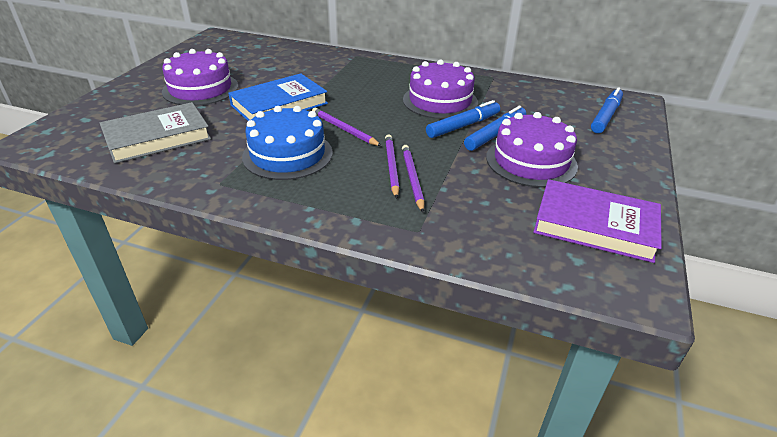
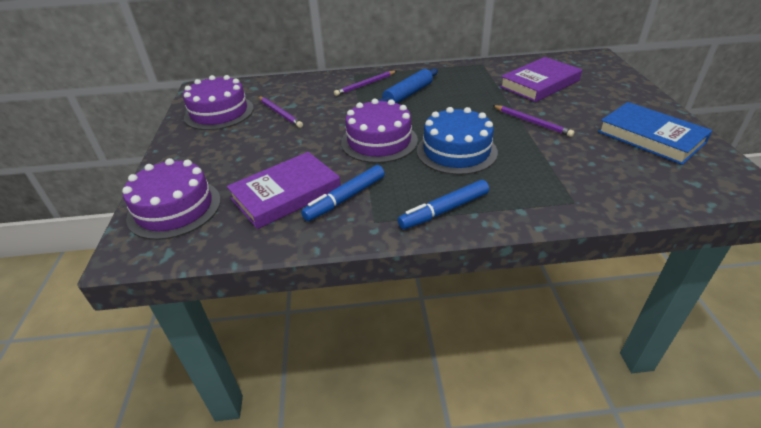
blue marker: [426,100,500,138] [464,106,526,151] [591,87,623,133] = 3 -> [301,165,385,221] [398,180,489,229] = 2
blue rolling pin: none = 0 -> [378,68,438,104] = 1
grey book: [100,102,211,163] = 1 -> none = 0
purple book: [533,179,662,263] = 1 -> [227,152,341,229] [500,57,582,102] = 2

